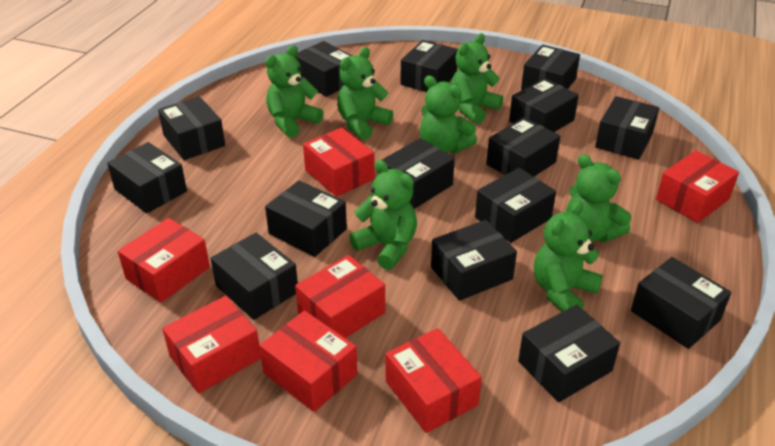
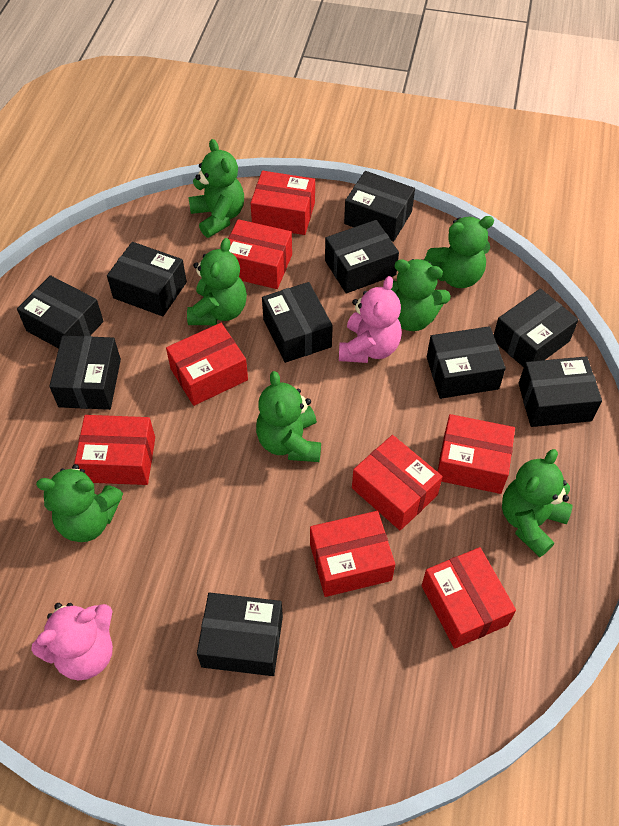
black box: [107,142,187,213] [158,96,225,160] [210,233,298,320] [265,180,347,257] [295,41,352,97] [382,138,455,209] [400,40,458,92] [431,220,517,301] [475,168,556,243] [486,117,560,177] [509,78,579,132] [518,305,620,402] [521,45,580,90] [595,96,659,160] [631,257,731,349] = 15 -> [17,275,104,349] [49,335,121,410] [107,242,187,316] [197,592,283,676] [262,282,333,363] [325,220,399,293] [344,171,415,242] [427,326,506,399] [494,288,578,367] [518,356,602,427] = 10
pink teddy bear: none = 0 -> [31,603,113,680] [339,276,402,363] = 2
red box: [118,218,210,303] [162,296,261,394] [259,311,357,412] [295,255,385,338] [303,127,375,197] [386,328,482,433] [656,150,739,223] = 7 -> [74,415,155,485] [166,323,248,406] [228,219,292,289] [250,171,315,235] [310,511,395,597] [352,435,443,530] [422,547,516,648] [437,414,515,494] = 8

